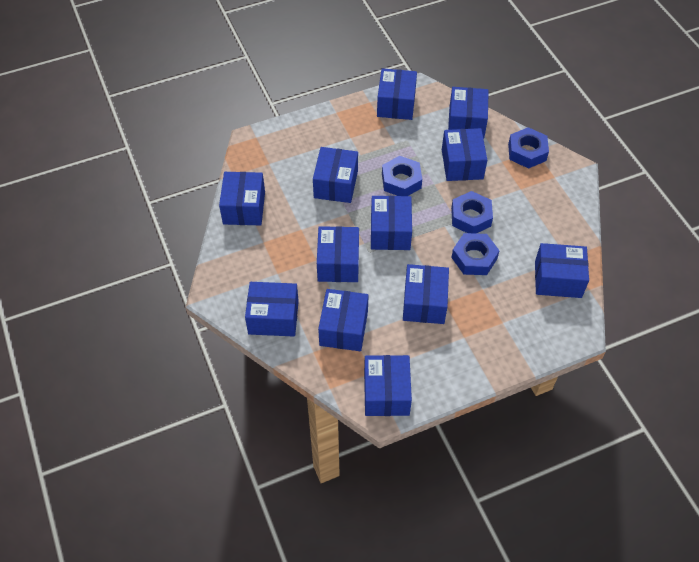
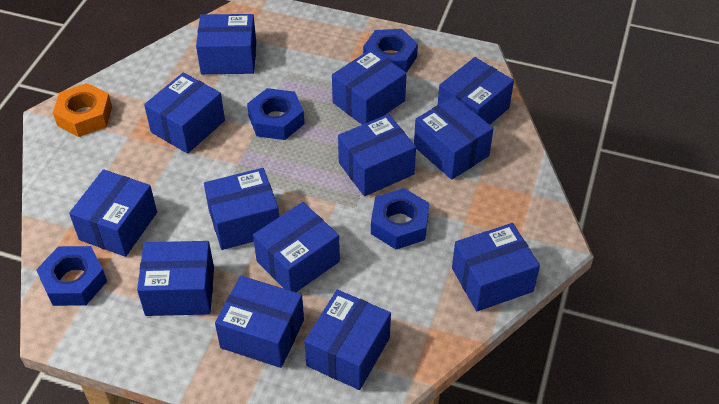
blue box: [219,172,265,225] [245,282,299,337] [313,147,358,203] [317,226,359,282] [318,289,369,351] [364,355,412,416] [371,196,412,250] [377,68,417,120] [403,264,449,324] [442,128,487,181] [448,87,489,139] [535,243,589,298] = 12 -> [69,169,157,257] [137,241,214,316] [144,72,225,154] [196,14,256,74] [204,168,279,250] [215,276,304,368] [253,202,340,292] [304,290,391,390] [332,49,407,125] [338,114,416,196] [414,96,494,180] [438,57,514,125] [452,223,540,311] = 13
orange nut: none = 0 -> [53,83,112,137] = 1

